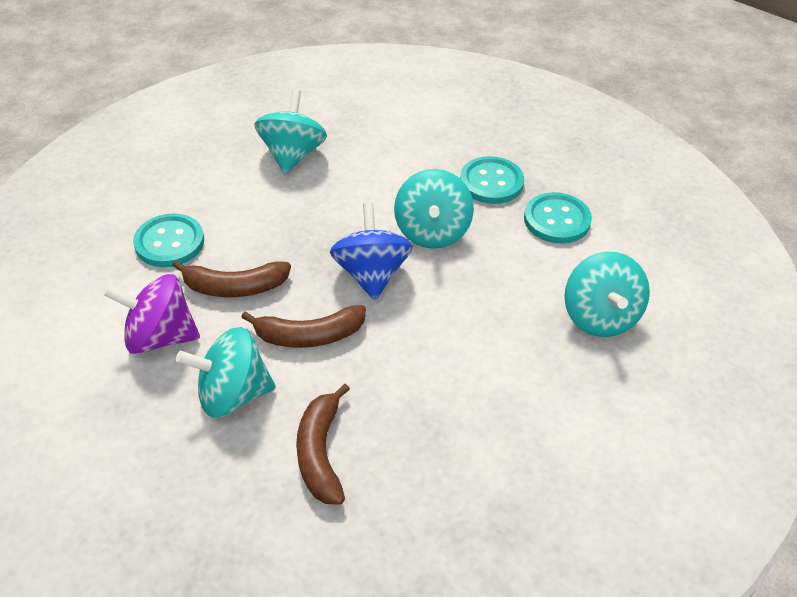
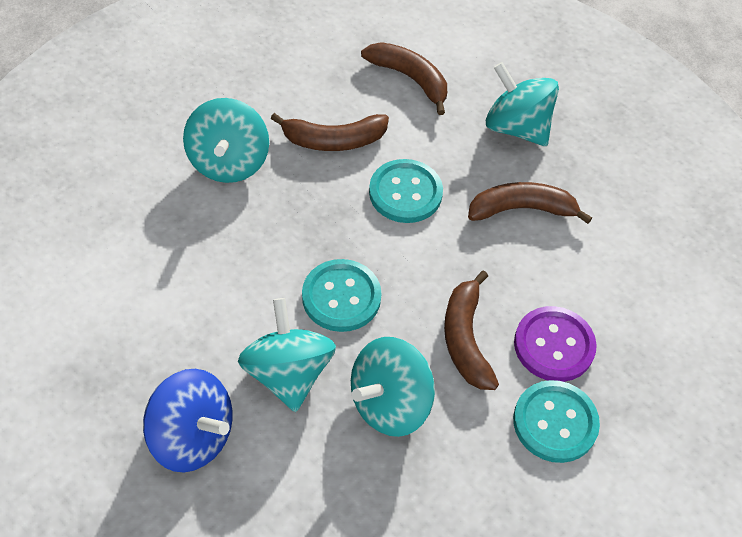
brown banana: [172,260,291,297] [241,305,366,348] [296,384,350,505] = 3 -> [271,113,389,151] [361,42,447,115] [444,270,499,390] [468,182,592,224] = 4
purple button: none = 0 -> [514,306,597,382] = 1
purple spinning top: [104,274,200,354] = 1 -> none = 0

